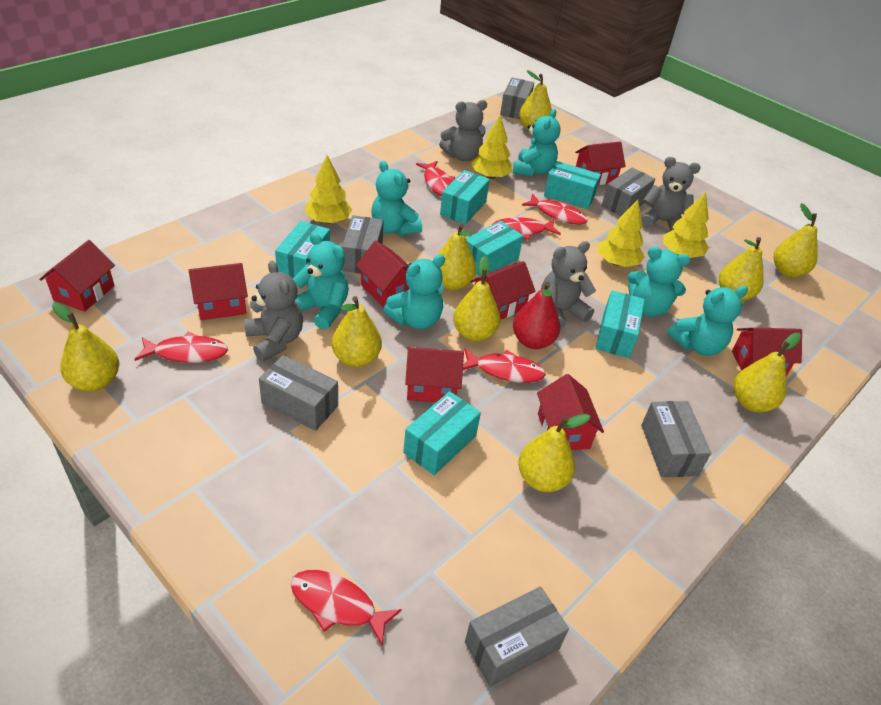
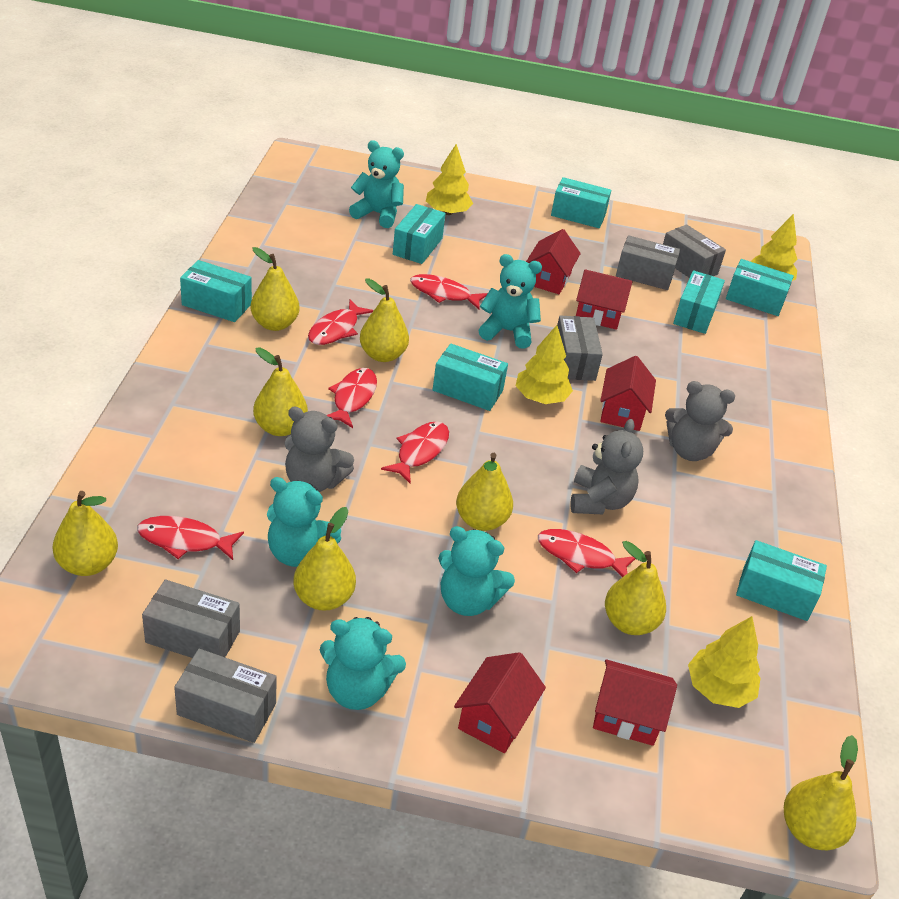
grey box: [259,355,338,431] [342,215,384,274] [465,587,569,687] [500,78,534,119] [601,168,655,216] [641,401,711,477] = 6 -> [142,580,240,658] [174,649,277,743] [557,315,603,381] [616,235,680,290] [663,224,726,278] = 5
grey teddy bear: [244,261,303,361] [439,100,487,161] [541,241,596,329] [641,157,700,231] = 4 -> [284,407,354,492] [571,419,643,514] [665,381,735,461] = 3
red house: [39,240,115,312] [189,263,248,320] [356,241,409,307] [405,347,464,402] [470,261,536,320] [537,374,604,450] [575,141,626,185] [732,328,802,376] = 8 -> [454,652,546,753] [526,229,581,294] [576,269,633,330] [593,659,677,746] [600,356,656,431] = 5
red pear: [513,282,560,349] = 1 -> none = 0
turquoise box: [275,221,330,284] [403,391,481,475] [440,170,490,224] [466,221,523,277] [544,161,601,209] [595,290,645,358] = 6 -> [180,260,252,322] [393,204,446,264] [433,344,508,411] [551,177,611,228] [673,270,725,334] [726,259,794,316] [736,540,827,621] = 7
turquoise teddy bear: [293,233,349,330] [371,161,422,236] [383,255,445,329] [513,109,560,176] [627,246,690,317] [667,286,748,356] = 6 -> [267,477,341,567] [319,617,406,710] [349,140,404,228] [438,526,515,616] [479,254,542,349] = 5
yellow pear: [52,302,119,391] [332,296,382,367] [438,224,476,290] [453,256,500,341] [518,414,591,492] [519,70,552,130] [719,237,764,301] [734,333,801,412] [774,203,818,278] = 9 -> [52,491,118,576] [251,247,300,331] [253,347,308,436] [293,507,356,611] [360,278,409,362] [456,453,513,531] [605,541,666,635] [784,735,858,850] = 8

